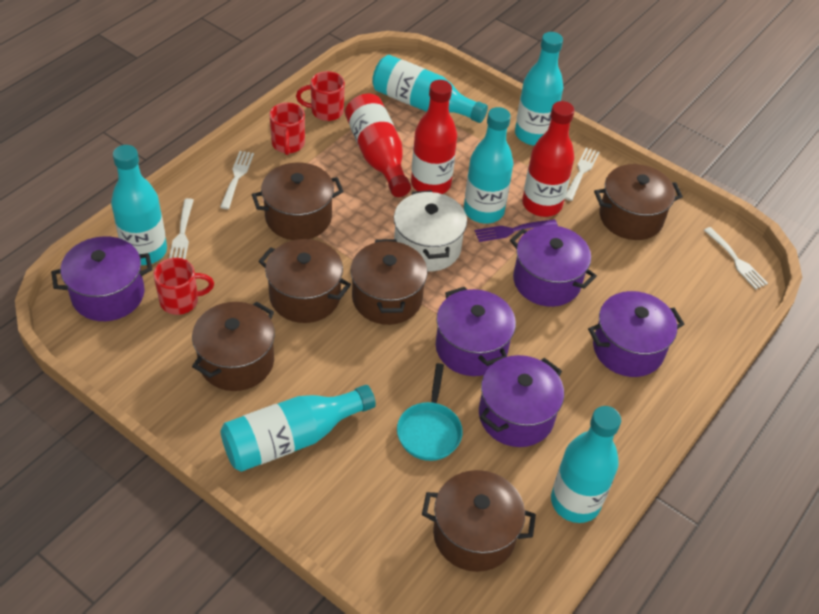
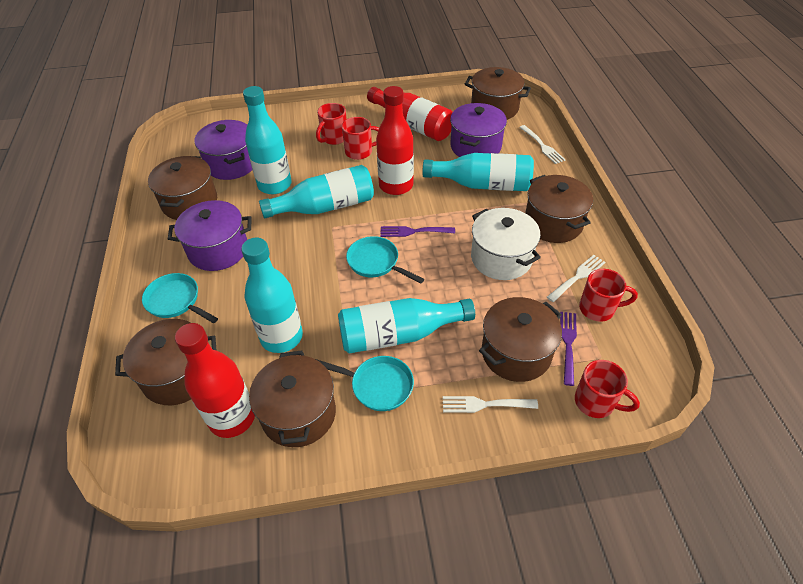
purple fork: [475,219,558,242] = 1 -> [380,226,455,237] [560,312,577,386] = 2
purple pot: [51,236,153,321] [436,287,516,376] [479,355,564,447] [510,225,597,307] [588,291,684,377] = 5 -> [168,200,251,271] [195,120,252,180] [450,103,507,157] = 3
red mug: [153,258,214,315] [269,102,305,155] [296,71,345,121] = 3 -> [316,103,347,145] [342,117,379,160] [575,360,640,418] [579,269,638,322] = 4
turquoise bottle: [111,145,167,265] [220,385,376,472] [372,55,488,123] [464,107,514,224] [515,32,564,146] [551,406,621,523] = 6 -> [241,238,303,353] [243,86,292,194] [259,165,374,218] [338,298,475,353] [422,153,534,191] = 5
turquoise pan: [397,363,463,461] = 1 -> [142,273,218,323] [315,356,414,411] [346,236,424,284] = 3
white fork: [169,198,194,259] [220,151,254,209] [565,148,599,201] [704,227,768,289] = 4 -> [443,396,538,413] [519,125,566,164] [547,255,606,302] = 3

